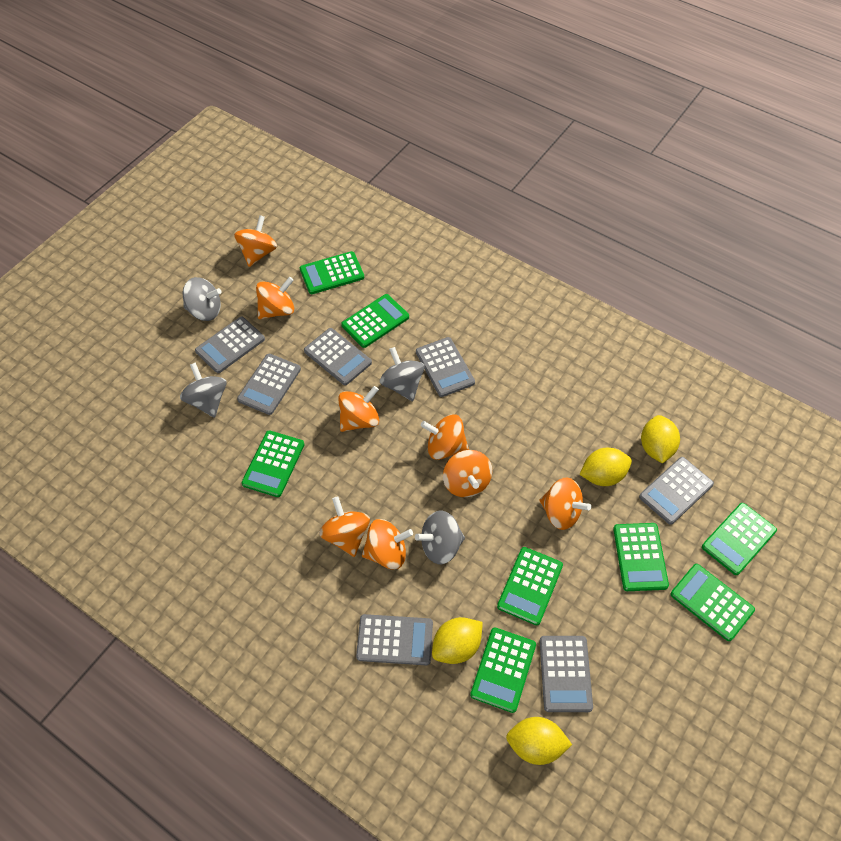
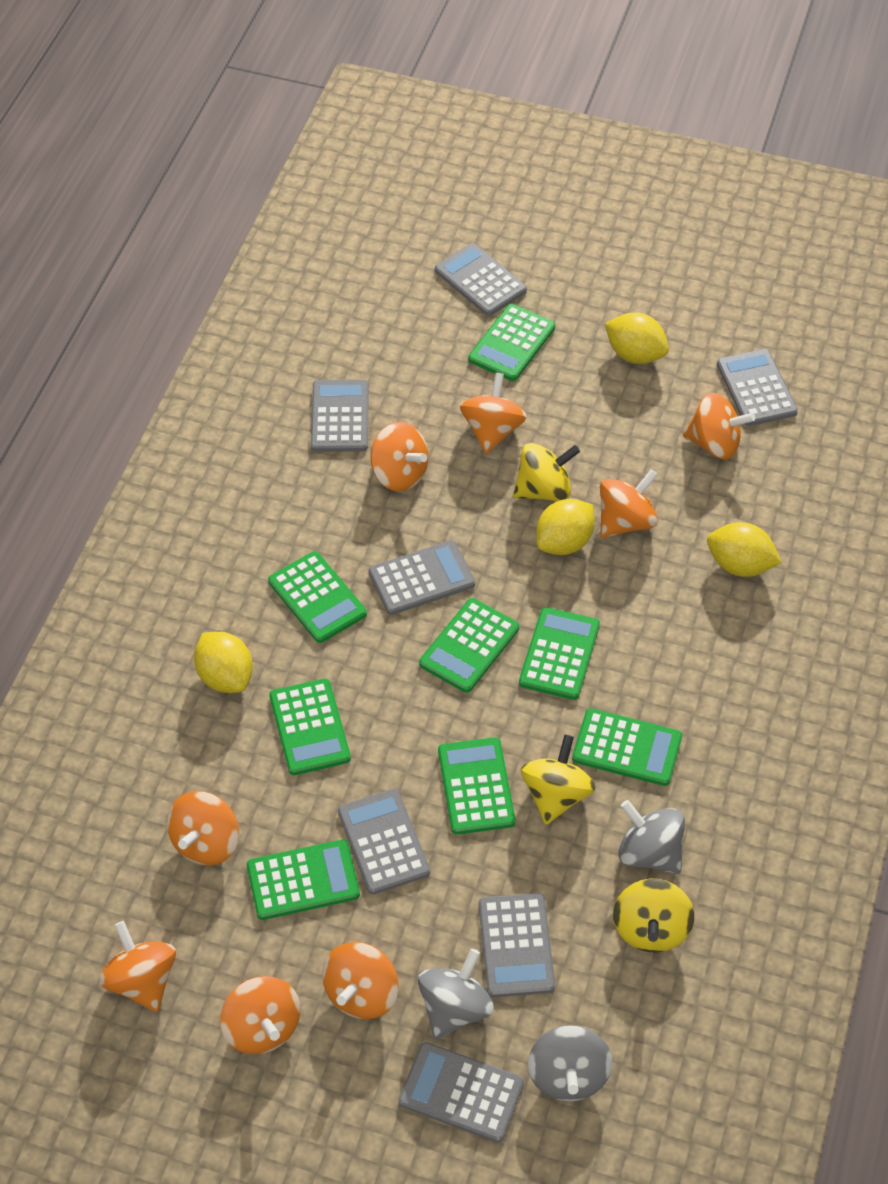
grey spinning top: [180,362,226,418] [183,277,221,321] [380,347,425,401] [415,511,465,565] = 4 -> [418,949,494,1039] [528,1025,613,1101] [618,800,685,874] = 3
yellow spinning top: none = 0 -> [513,443,580,501] [521,735,595,825] [613,879,694,953] = 3

